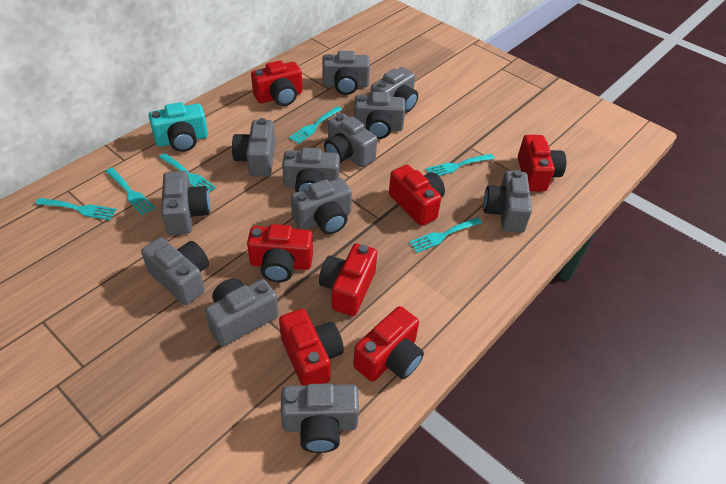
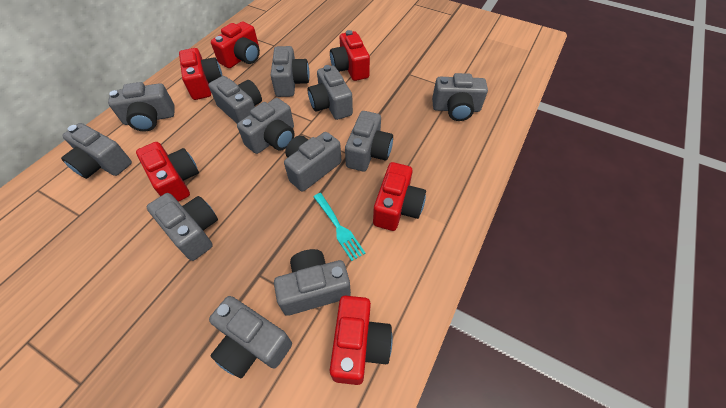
red camera: [247,224,313,282] [251,61,302,106] [279,309,344,385] [319,243,377,316] [353,306,424,382] [389,165,445,226] [518,135,566,192] = 7 -> [136,142,199,202] [179,48,223,100] [211,21,260,68] [330,30,370,81] [330,296,393,385] [373,162,426,231] = 6
turquoise camera: [149,102,208,152] = 1 -> none = 0
turquoise fork: [35,198,117,220] [105,168,156,216] [159,153,216,193] [289,106,342,144] [409,217,482,253] [426,154,494,176] = 6 -> [313,193,365,261] = 1

